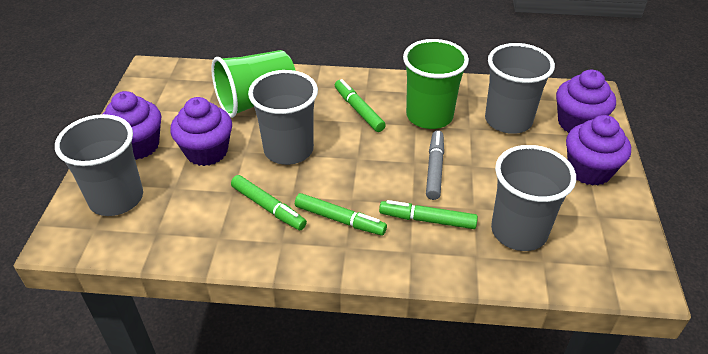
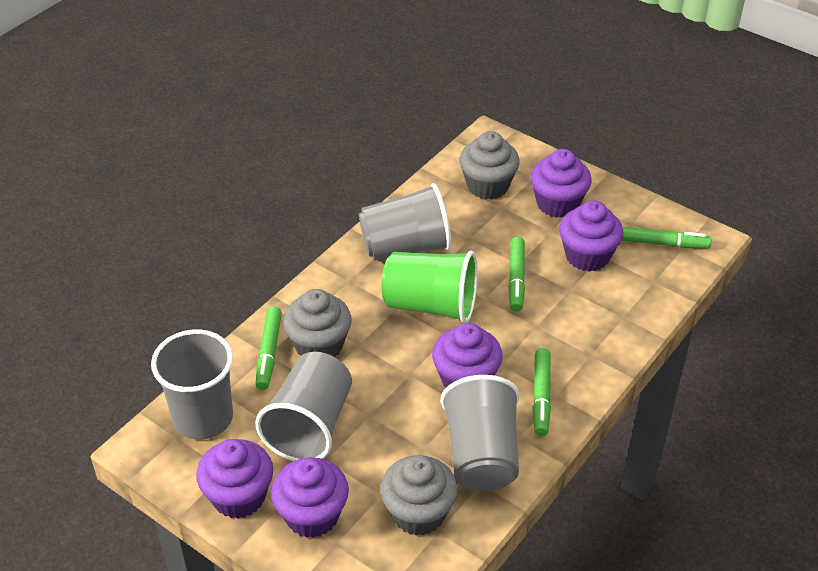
green cup: [211,50,296,118] [403,39,469,129] = 2 -> [382,251,478,323] = 1
grey cupcake: none = 0 -> [283,289,352,357] [380,455,458,536] [460,131,520,199] = 3
grey marker: [426,130,444,200] = 1 -> none = 0
purple cupcake: [103,91,161,160] [171,97,232,166] [556,70,616,133] [566,115,631,186] = 4 -> [196,439,273,519] [271,457,349,538] [432,323,503,388] [530,149,592,218] [559,200,623,272] = 5

